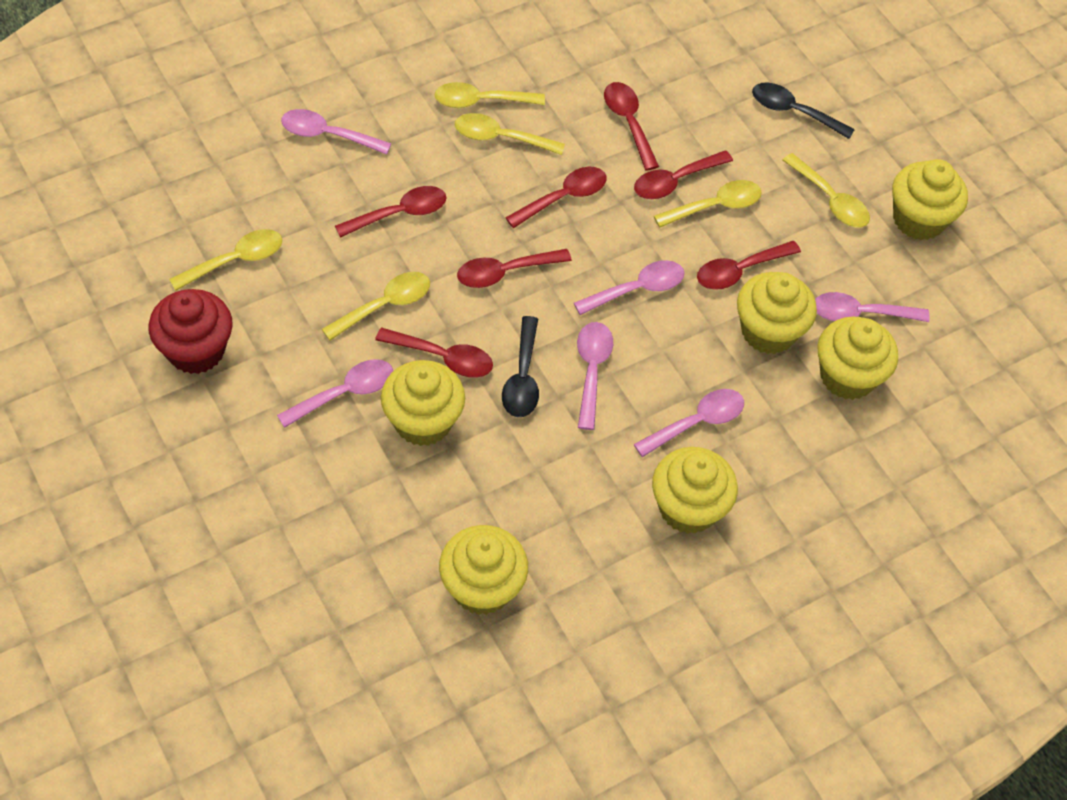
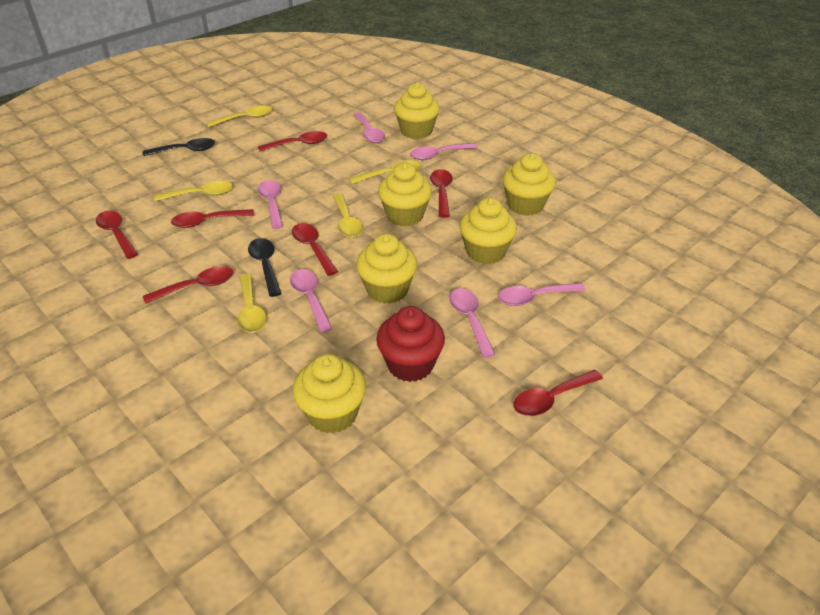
yellow spoon: [169,229,282,291] [322,272,430,340] [434,82,545,108] [455,113,565,155] [654,180,762,228] [783,153,870,228] = 6 -> [154,181,233,201] [206,106,272,127] [237,274,266,333] [333,194,363,238] [349,160,421,184] = 5

